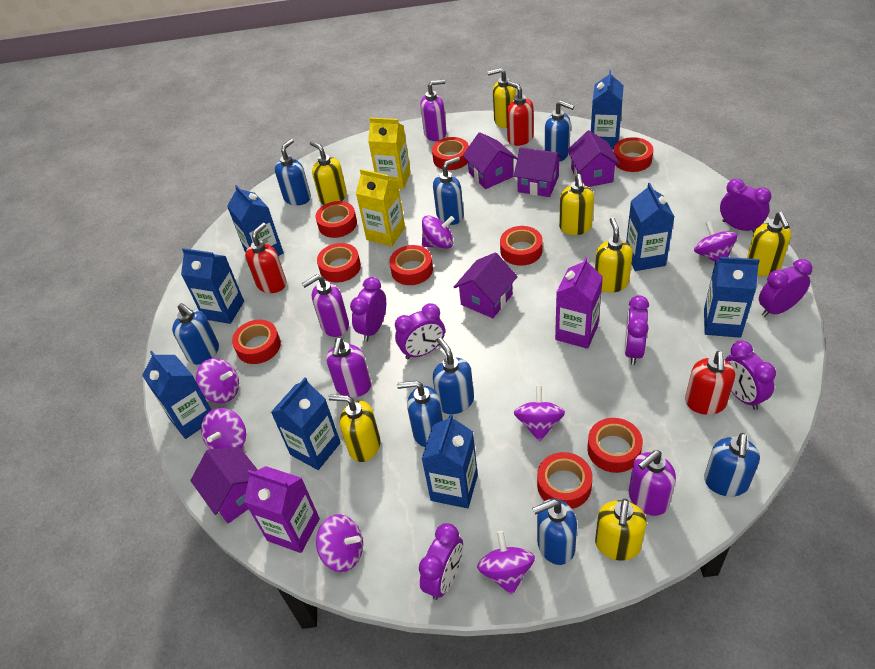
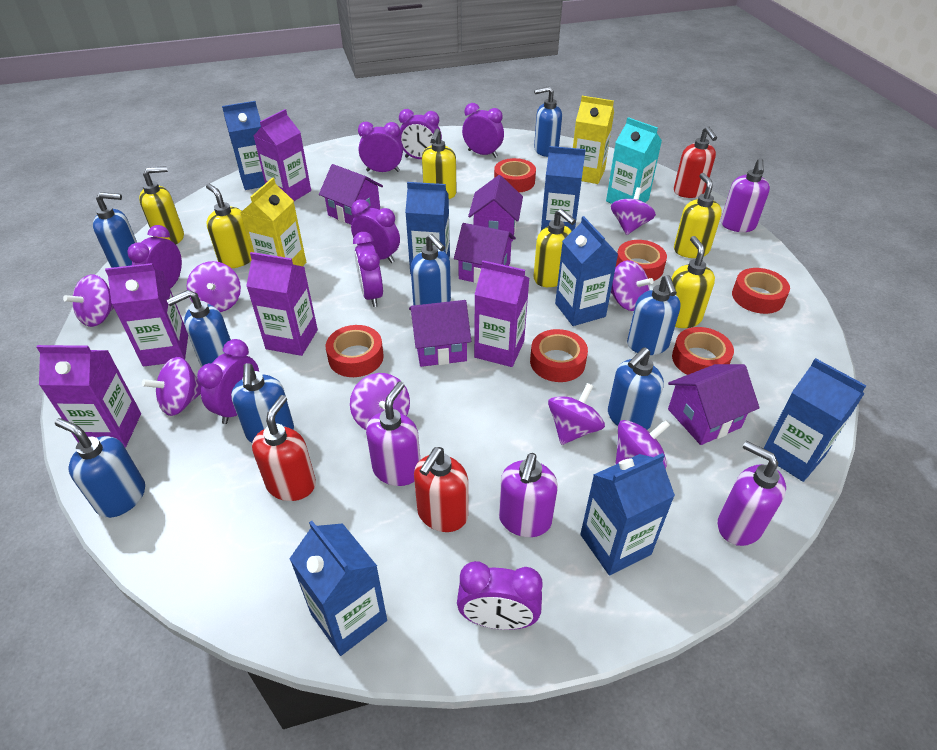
blue carton: [142,351,211,439] [181,248,244,324] [227,185,284,256] [271,378,341,470] [422,414,478,508] [591,70,624,150] [626,183,675,271] [704,257,760,338] = 8 -> [222,101,265,190] [289,521,387,656] [405,182,450,274] [541,146,586,231] [555,216,618,326] [580,453,675,576] [764,358,867,482] = 7
purple carton: [244,466,320,553] [555,257,603,349] = 2 -> [36,345,141,448] [105,263,188,366] [246,252,318,356] [254,109,311,201] [474,260,529,367] = 5
purple clock: [350,277,386,341] [395,303,445,360] [419,523,463,600] [624,295,649,365] [720,179,771,233] [725,340,776,410] [759,259,812,317] = 7 -> [127,225,182,289] [197,339,259,424] [351,199,400,263] [353,232,383,307] [358,122,403,172] [399,109,442,159] [457,561,543,630] [462,103,504,158] = 8
purple spinning top: [196,358,239,403] [201,408,246,449] [316,514,363,572] [422,215,454,248] [477,531,535,595] [514,386,565,442] [694,221,738,262] = 7 -> [63,274,114,327] [142,357,202,416] [187,261,241,312] [350,373,410,430] [548,383,605,445] [611,187,656,235] [611,260,654,311] [615,420,670,469] = 8
red tape: [232,320,281,364] [316,201,357,238] [317,243,361,283] [389,245,433,285] [432,137,469,170] [500,226,543,266] [537,452,593,509] [587,418,643,473] [614,137,653,172] = 9 -> [326,325,384,377] [494,158,536,193] [530,329,588,382] [615,240,667,281] [672,327,734,375] [732,268,790,314] = 6
turquoise carton: none = 0 -> [606,117,662,204] = 1
yellow soap dispenser: [310,141,347,205] [328,394,381,462] [488,68,516,128] [559,174,594,235] [595,217,633,293] [595,498,647,561] [747,212,791,276] = 7 -> [139,166,184,244] [206,184,252,268] [422,129,457,199] [533,209,576,287] [671,236,715,328] [674,173,722,258] = 6

